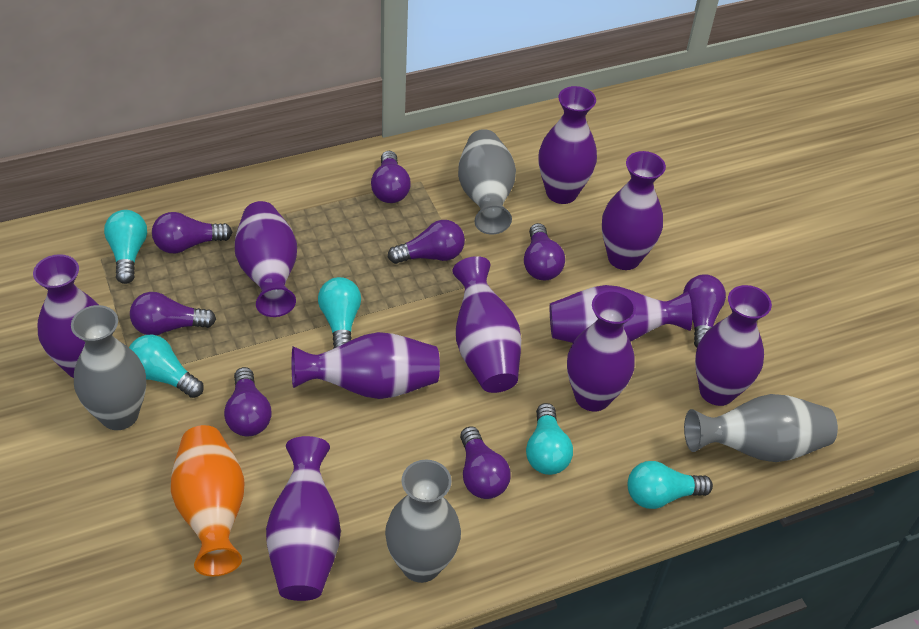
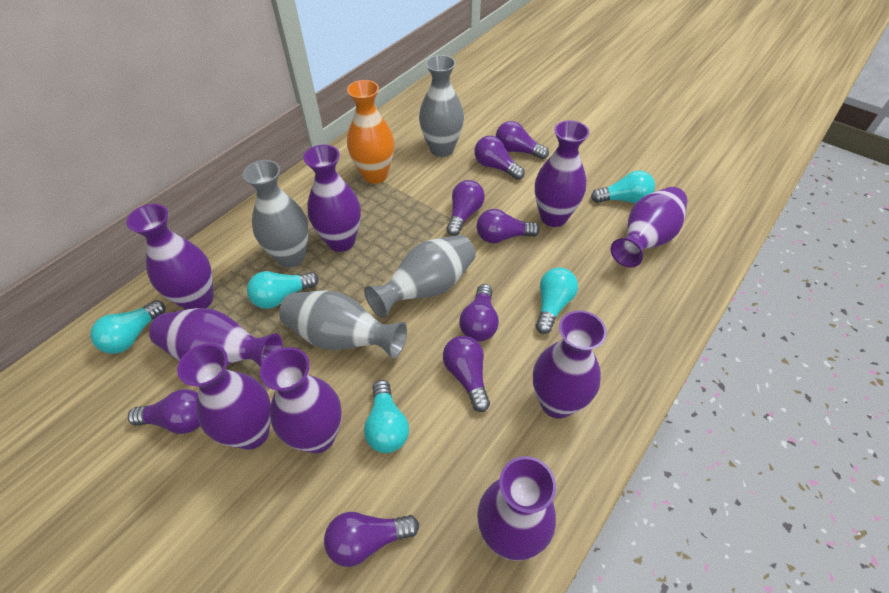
purple vase: [33,254,99,378] [235,201,297,317] [266,436,341,601] [292,332,440,399] [452,256,521,393] [539,86,597,204] [550,285,692,343] [567,290,636,411] [602,151,666,270] [695,285,772,406] = 10 -> [126,204,213,310] [149,308,283,367] [177,343,271,450] [260,347,342,453] [303,145,361,252] [477,456,556,561] [533,310,607,419] [535,120,589,227] [611,187,687,268] = 9

